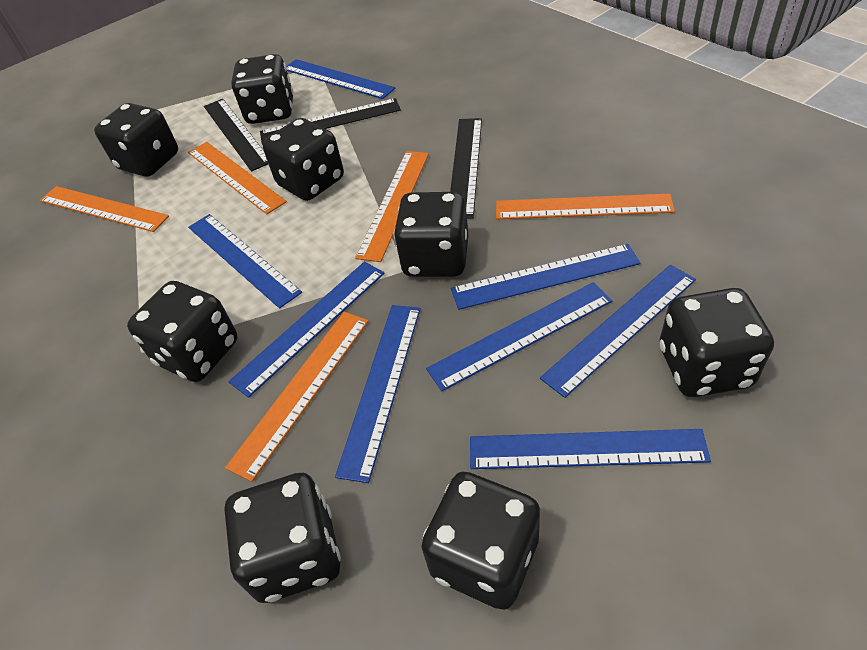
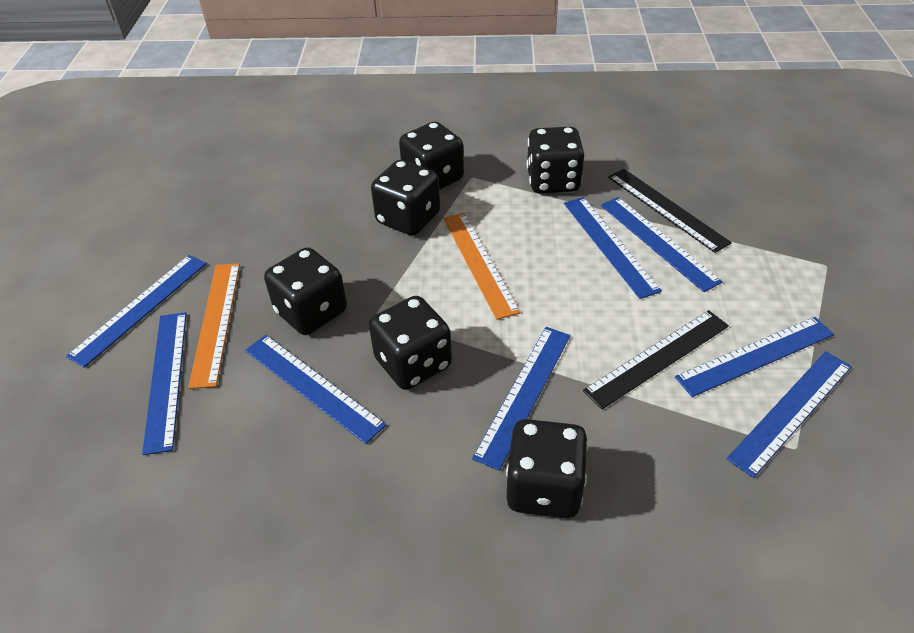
black dice: [94,103,178,177] [127,281,237,382] [224,473,341,603] [231,54,294,124] [263,118,344,201] [394,192,468,277] [421,472,540,610] [660,288,774,397] = 8 -> [264,247,347,335] [369,296,452,390] [371,160,440,236] [399,122,464,190] [506,419,588,518] [527,127,584,193] = 6
black ruler: [204,99,268,172] [260,98,401,144] [450,118,482,219] = 3 -> [583,310,729,409] [608,169,732,253] = 2
orange ruler: [40,186,169,232] [188,142,287,215] [225,312,369,482] [355,151,429,262] [496,193,675,219] = 5 -> [188,263,240,389] [443,213,521,320] = 2

